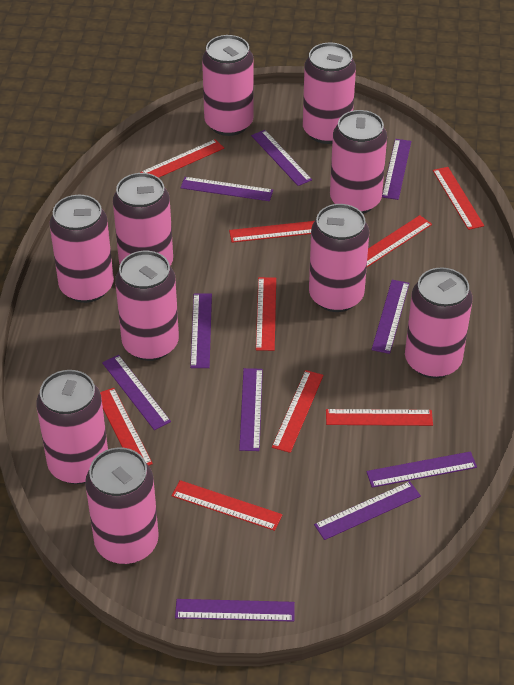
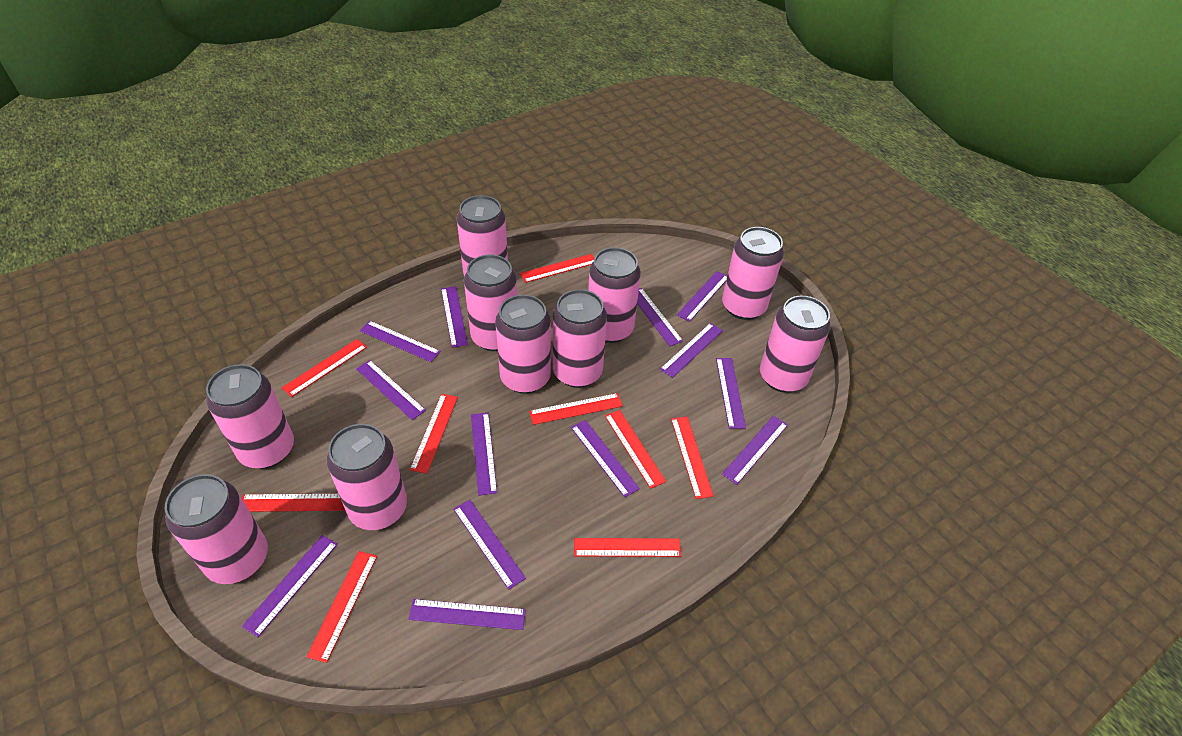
purple ruler: [102,355,171,430] [175,599,295,622] [180,177,273,201] [190,293,212,368] [239,368,263,451] [251,130,312,186] [314,481,421,540] [366,451,477,488] [372,280,409,354] [382,139,411,200] = 10 -> [242,535,338,637] [356,360,426,420] [360,321,441,362] [408,599,526,630] [441,286,468,348] [453,500,526,590] [471,413,497,496] [571,420,640,497] [637,288,683,346] [660,323,723,378] [677,271,727,322] [716,358,746,429] [722,416,788,485] = 13

